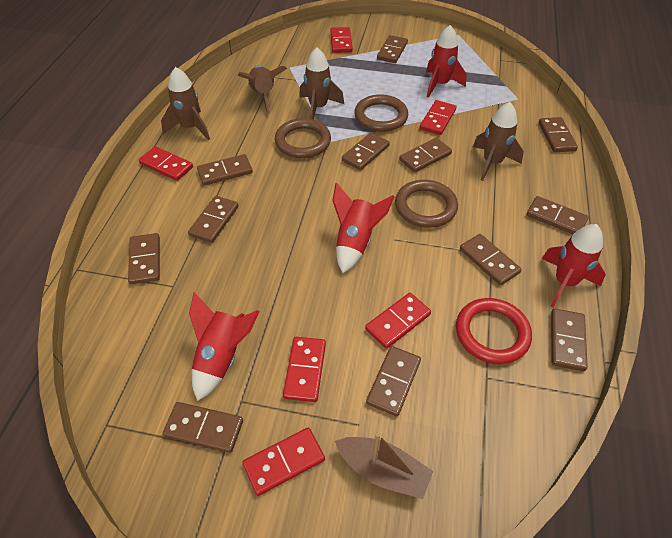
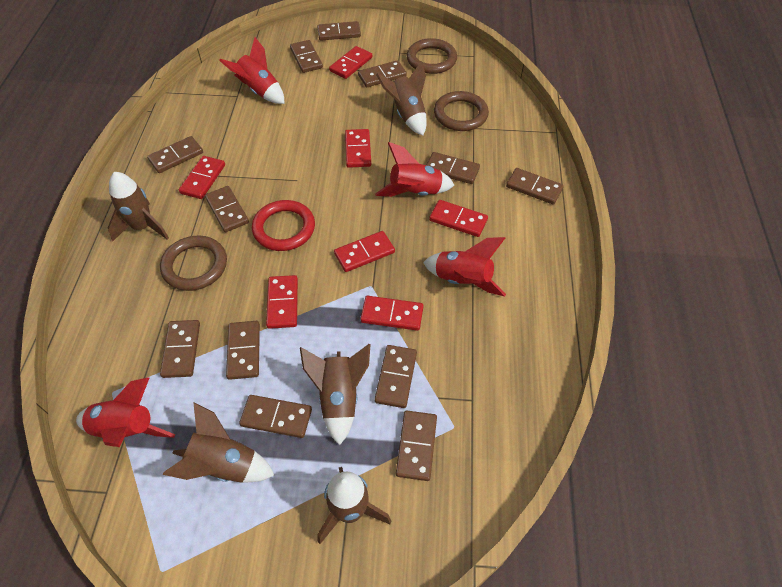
brown boat: [335,433,433,499] = 1 -> none = 0
brown rocket: [161,67,210,140] [238,65,287,114] [299,48,344,120] [473,102,524,181] = 4 -> [108,172,169,241] [163,402,275,483] [300,344,371,445] [317,467,391,544] [376,61,427,135] = 5
red domino: [139,146,193,181] [242,428,325,496] [283,337,326,402] [330,27,353,53] [365,293,431,349] [420,100,456,135] = 6 -> [179,156,225,199] [266,275,298,329] [329,46,372,79] [334,231,395,272] [345,129,371,168] [360,296,424,331] [429,200,488,237] = 7

